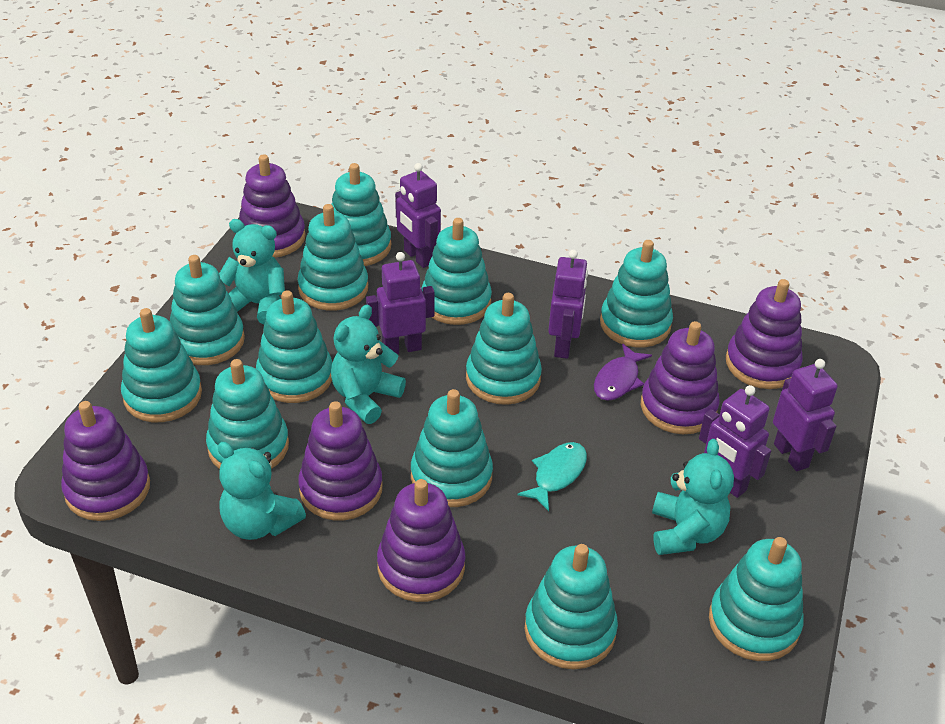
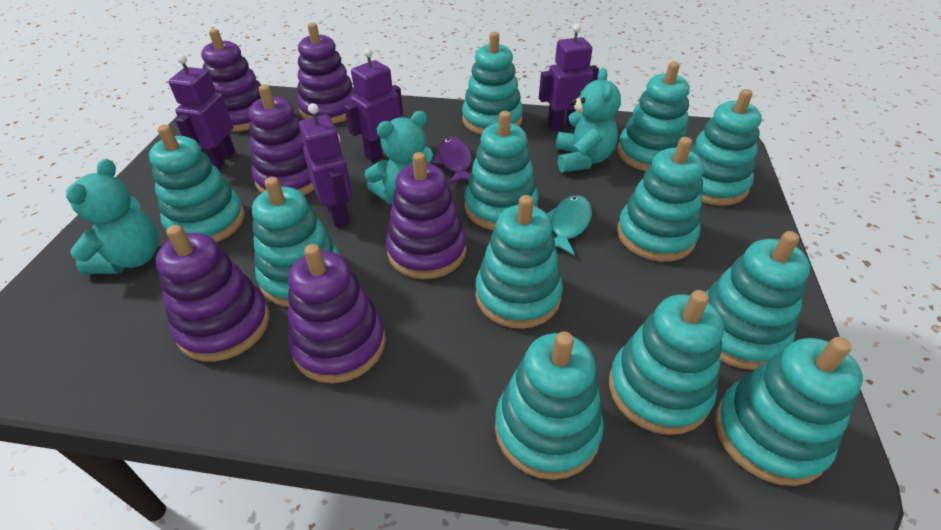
purple robot: [366,252,435,354] [395,163,441,268] [548,250,588,359] [699,385,771,498] [773,359,838,471] = 5 -> [169,54,235,170] [299,103,353,227] [344,48,403,162] [539,24,599,131] = 4
turquoise teddy bear: [217,442,306,540] [219,219,285,324] [331,304,406,424] [652,439,734,555] = 4 -> [66,159,158,274] [365,111,433,204] [556,68,621,172] = 3

